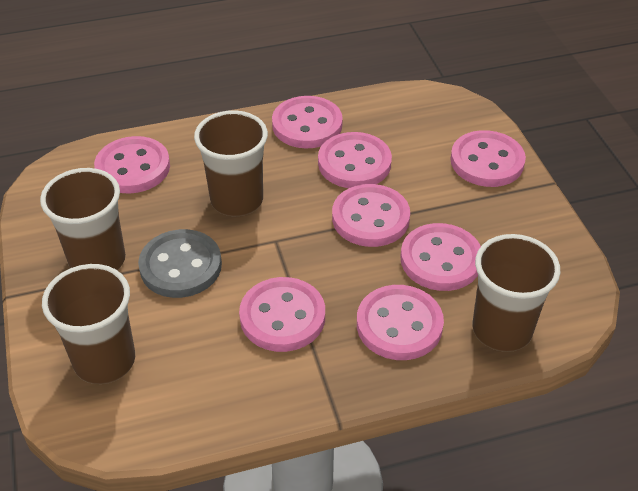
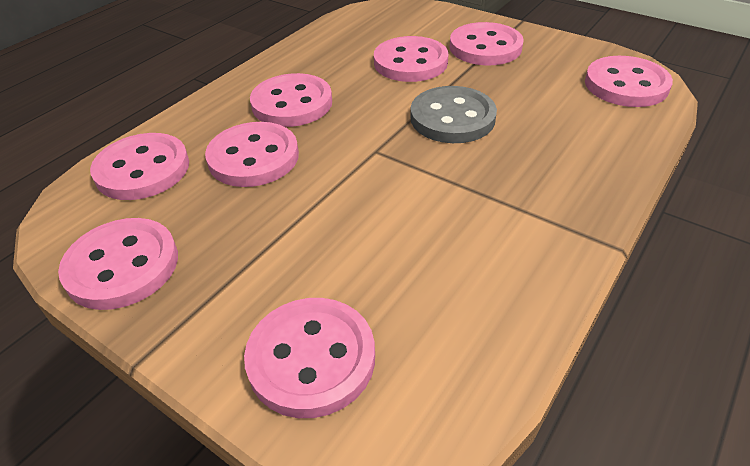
brown cup: [40,168,126,270] [42,264,135,384] [194,110,268,216] [472,234,560,352] = 4 -> none = 0

